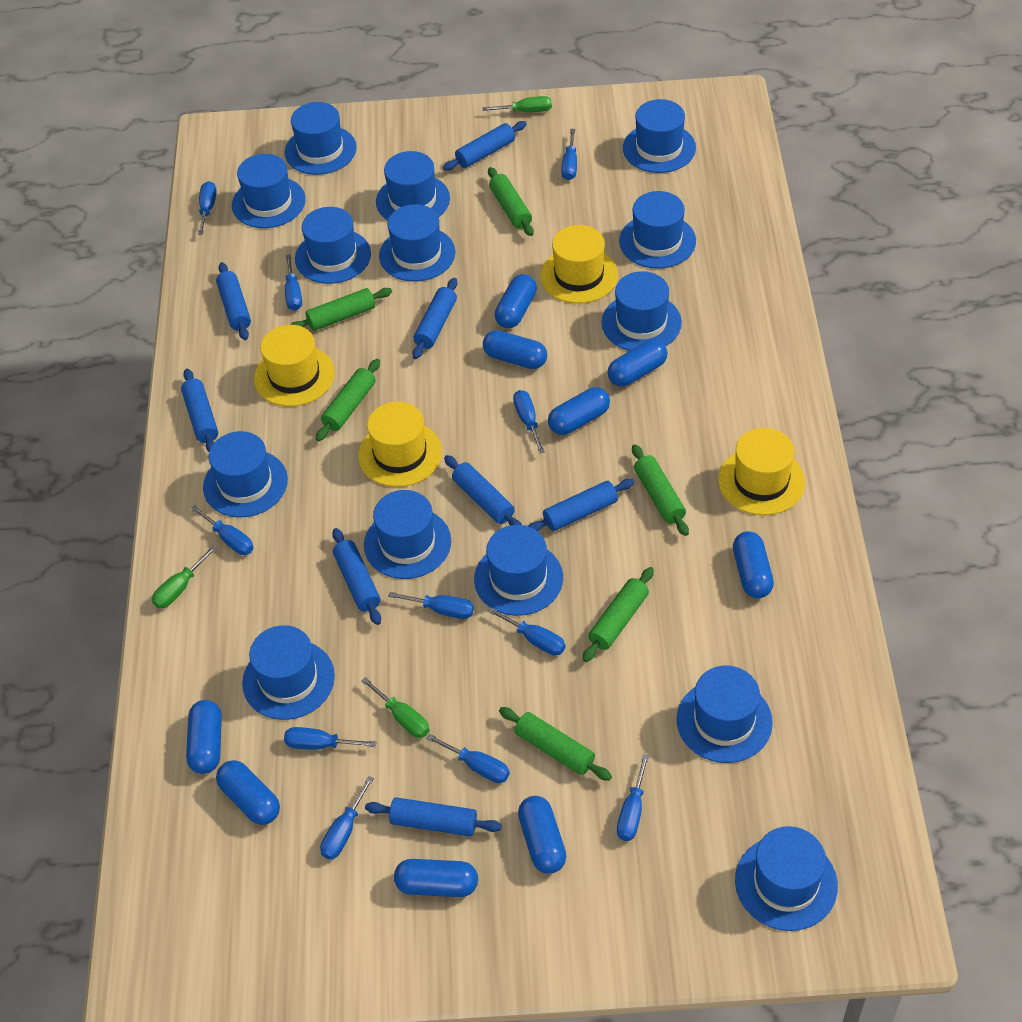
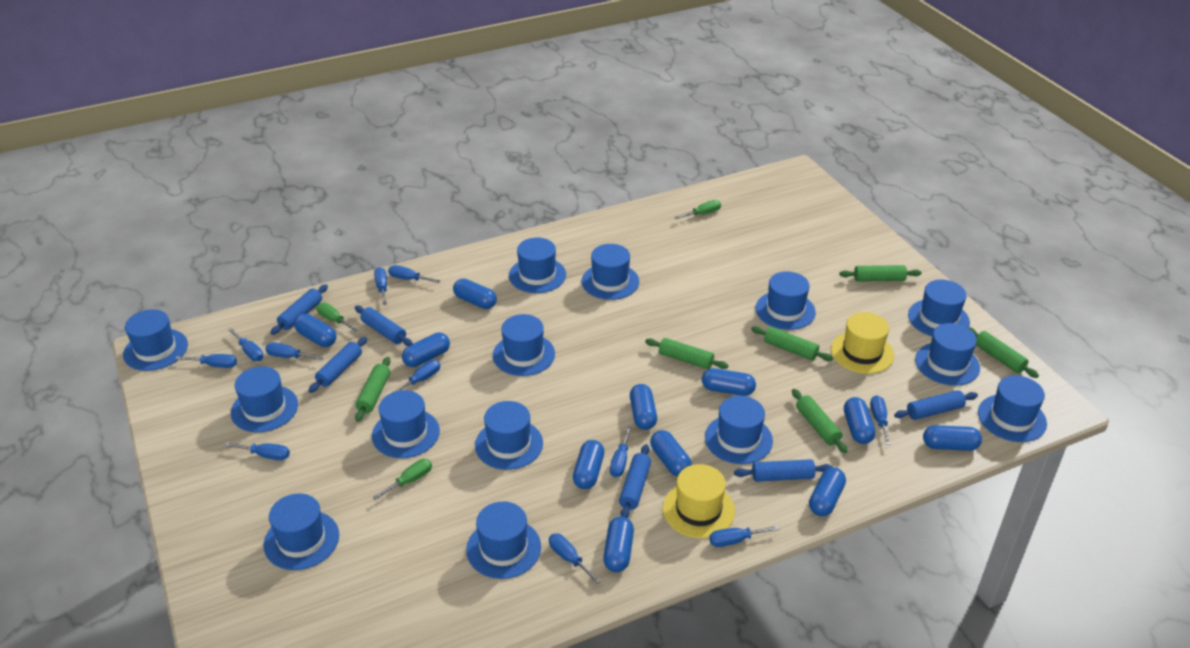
blue capsule: [186,700,222,774] [216,760,280,825] [394,859,478,897] [483,330,547,369] [495,274,537,328] [518,796,566,874] [548,387,610,435] [607,339,667,387] [733,531,774,598] = 9 -> [294,314,336,347] [402,333,450,367] [453,278,497,309] [573,440,604,489] [603,517,634,572] [630,384,657,430] [650,430,692,477] [702,368,756,396] [809,467,846,516] [844,397,875,444] [923,425,982,451] = 11
blue rolling pin: [181,369,218,452] [216,262,251,340] [332,528,381,625] [365,797,502,837] [412,278,457,359] [443,121,526,171] [444,455,522,525] [528,479,634,531] = 8 -> [270,284,328,335] [308,337,367,393] [355,306,413,346] [619,444,651,518] [734,459,833,482] [894,390,978,420] = 6
yellow hat: [254,325,335,406] [358,402,442,487] [540,225,618,304] [718,428,805,515] = 4 -> [663,464,735,538] [831,312,894,374] = 2

